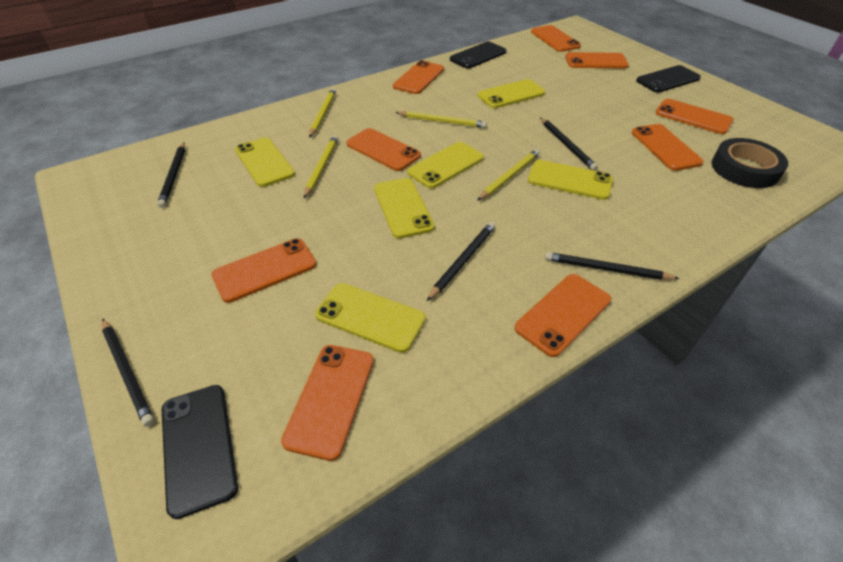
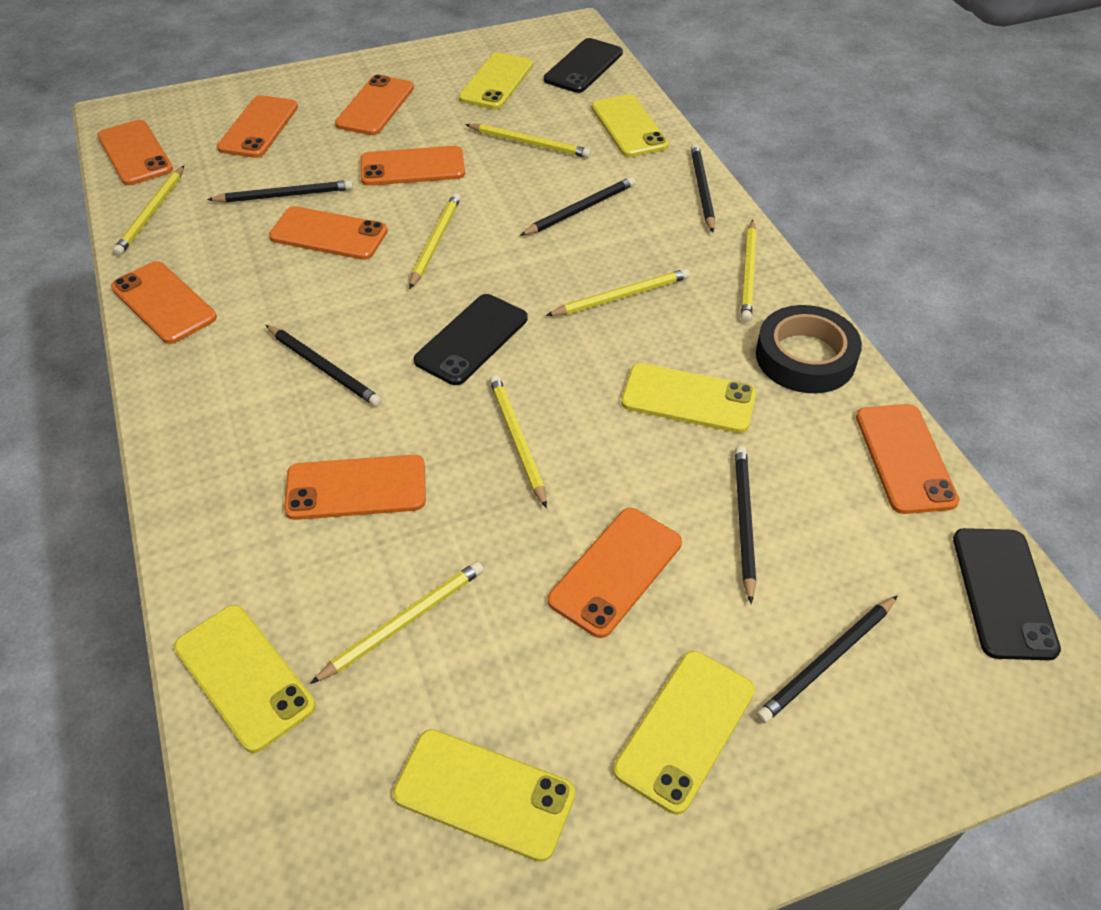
black pencil: [102,319,154,427] [157,142,185,208] [427,222,495,301] [540,117,598,171] [545,252,680,280] = 5 -> [207,180,353,203] [266,325,382,407] [520,177,635,236] [691,144,715,233] [735,446,756,604] [756,595,898,724] = 6
yellow pencil: [304,135,338,198] [309,88,336,138] [395,111,487,128] [477,149,540,201] = 4 -> [113,166,184,256] [310,561,484,684] [409,193,461,289] [465,124,591,158] [489,375,547,508] [546,269,690,316] [741,220,757,322] = 7

